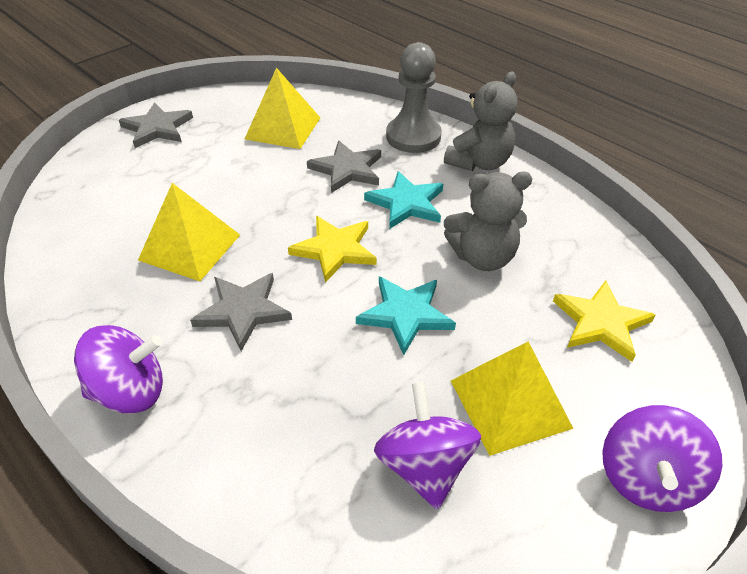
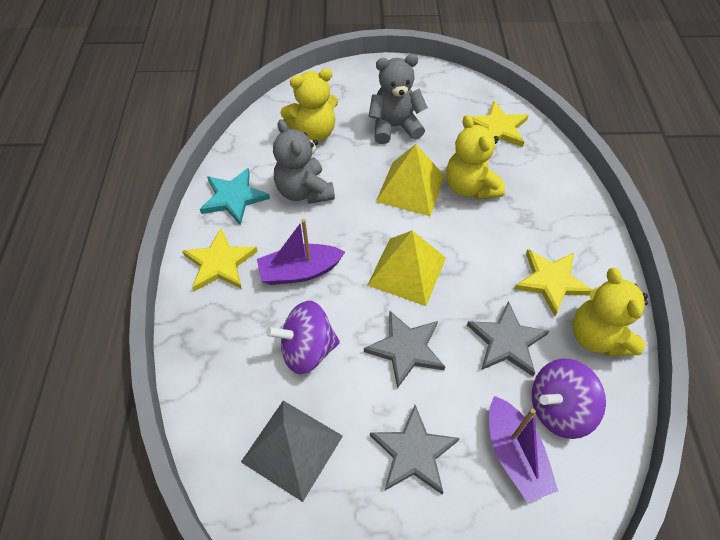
grey pawn: [386,42,442,153] = 1 -> none = 0
grey pyramid: none = 0 -> [241,401,343,502] = 1
purple boat: none = 0 -> [257,219,345,285] [489,396,558,503] = 2
purple spinning top: [74,325,163,414] [374,382,481,510] [602,405,722,512] = 3 -> [266,301,340,374] [532,359,606,439] = 2
turquoise star: [356,276,456,355] [364,171,443,229] = 2 -> [200,168,270,225] = 1
yellow pyramid: [138,183,240,281] [245,68,320,149] [451,342,574,456] = 3 -> [368,230,446,306] [376,144,445,216] = 2
yellow star: [288,216,377,283] [553,281,655,362] = 2 -> [182,228,258,292] [471,101,529,147] [514,249,592,316] = 3
yellow teddy bear: none = 0 -> [280,68,338,142] [446,115,505,200] [573,268,648,356] = 3

